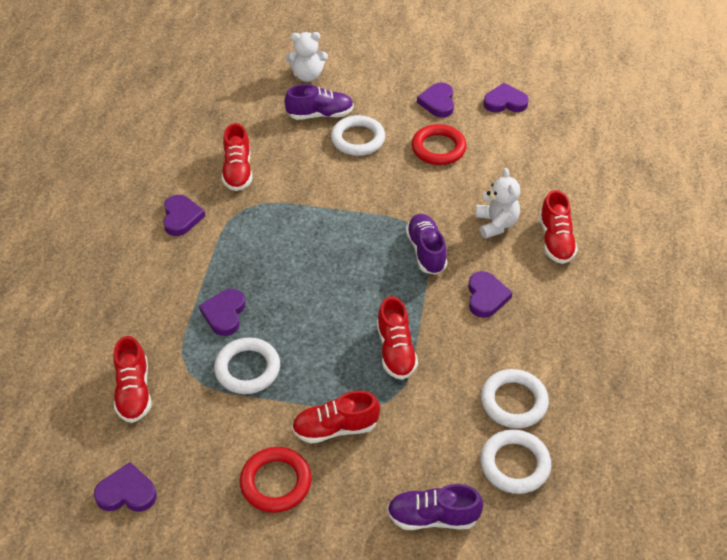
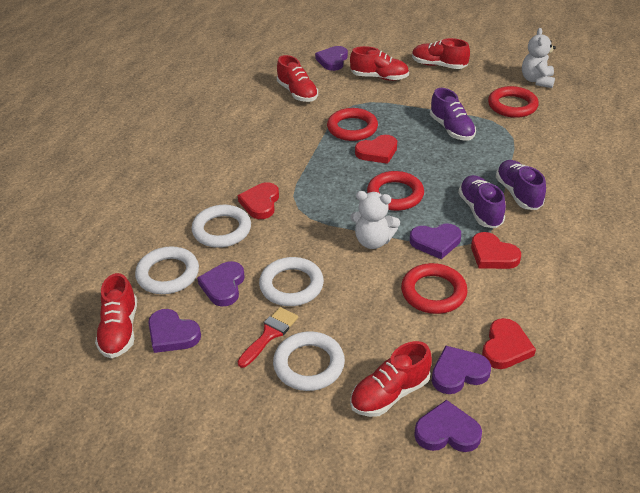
red brush: none = 0 -> [237,307,298,368] = 1
red heart: none = 0 -> [238,182,279,219] [355,135,397,164] [471,232,521,269] [482,318,536,369] = 4
red ring: [240,447,312,513] [412,124,467,165] = 2 -> [327,108,378,141] [367,171,424,211] [401,263,468,314] [488,86,539,118] = 4

